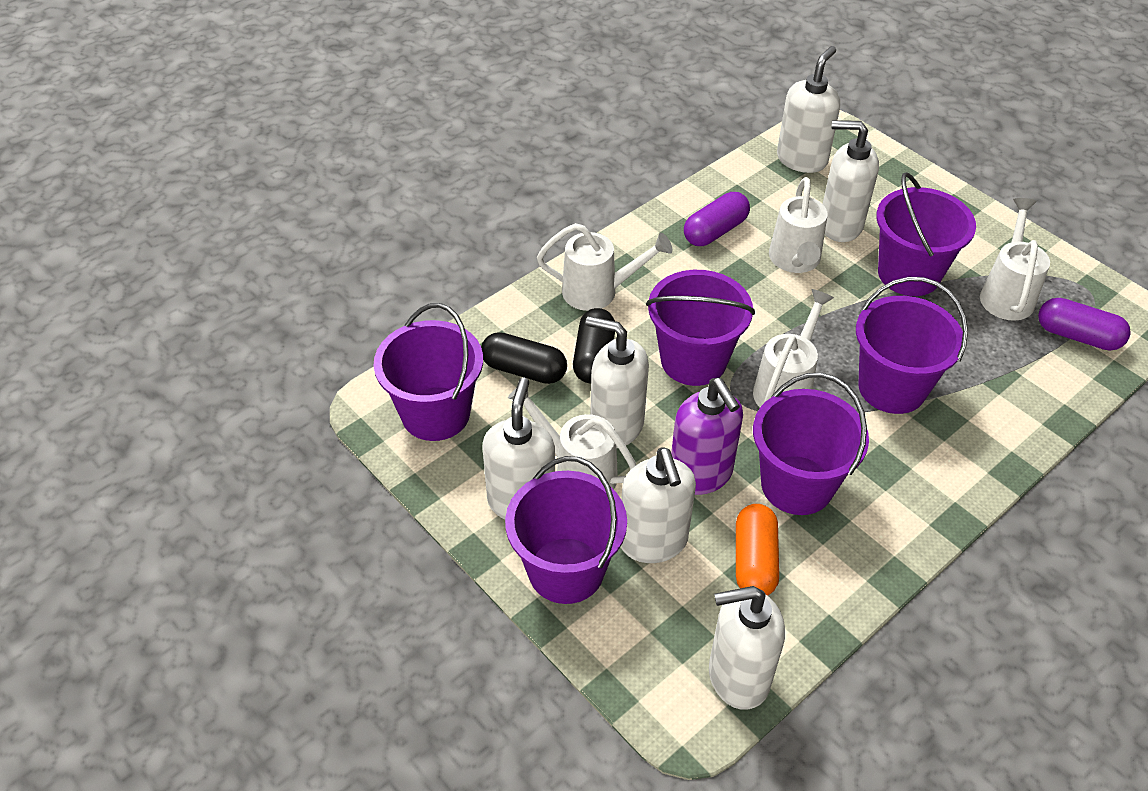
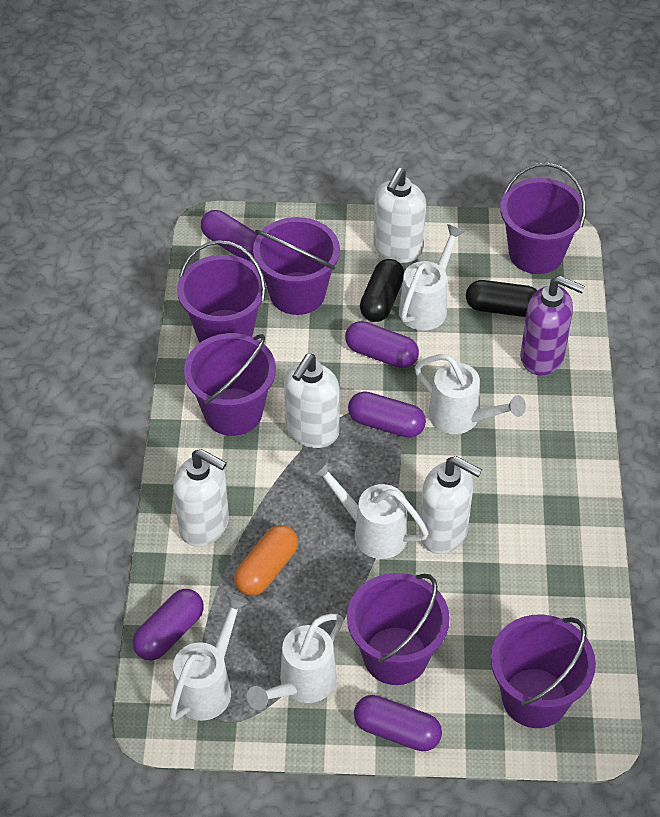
purple capsule: [684,192,750,246] [1038,298,1131,351] = 2 -> [132,589,204,660] [201,210,258,261] [345,321,419,368] [348,391,426,438] [354,695,442,751] = 5
white soap dispenser: [482,377,555,520] [586,316,649,448] [621,447,696,563] [709,586,785,710] [777,46,840,173] [823,120,879,242] = 6 -> [173,449,229,547] [284,354,340,448] [373,168,426,263] [419,456,482,554] = 4

